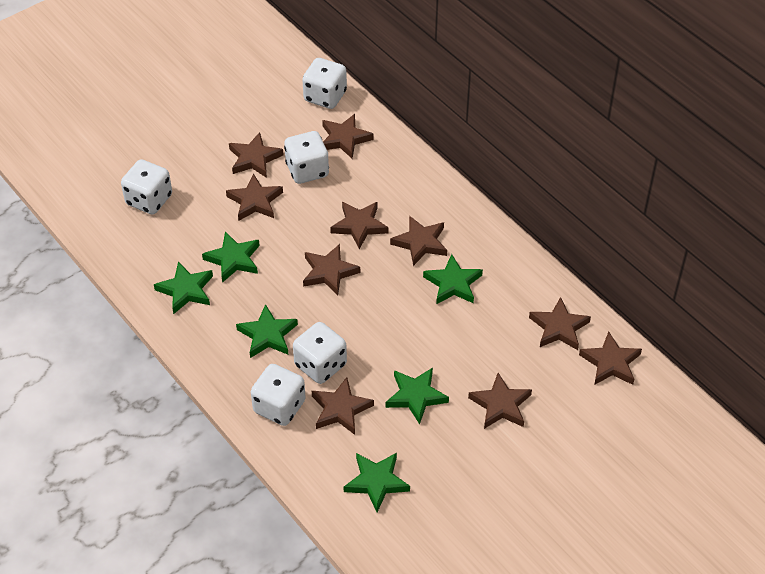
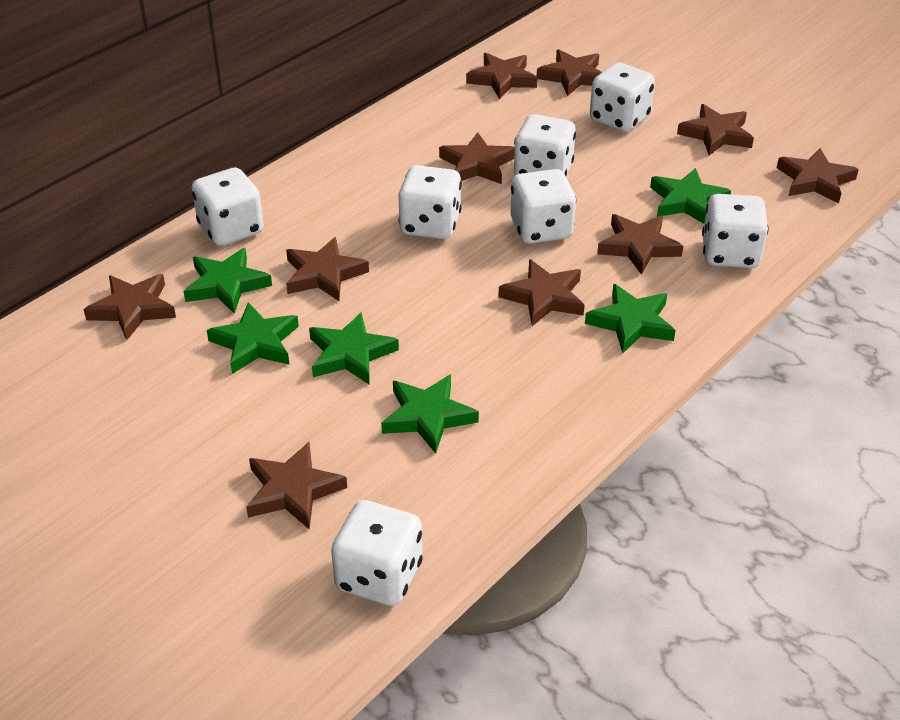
white dice: [121,159,172,215] [251,364,306,426] [284,131,329,184] [293,322,347,384] [302,58,347,109] = 5 -> [192,168,264,246] [331,500,423,606] [398,165,462,239] [510,169,576,244] [514,114,576,176] [590,62,655,132] [702,194,769,268] = 7

